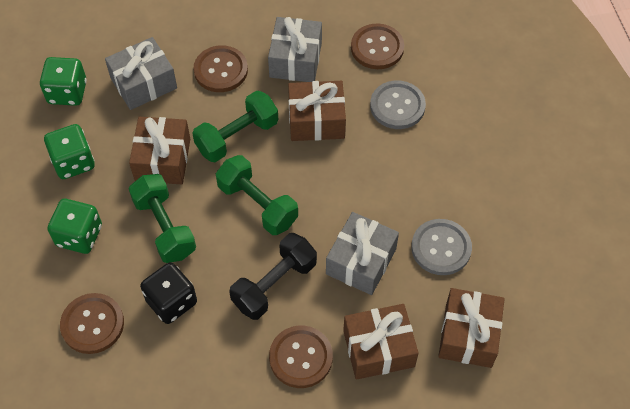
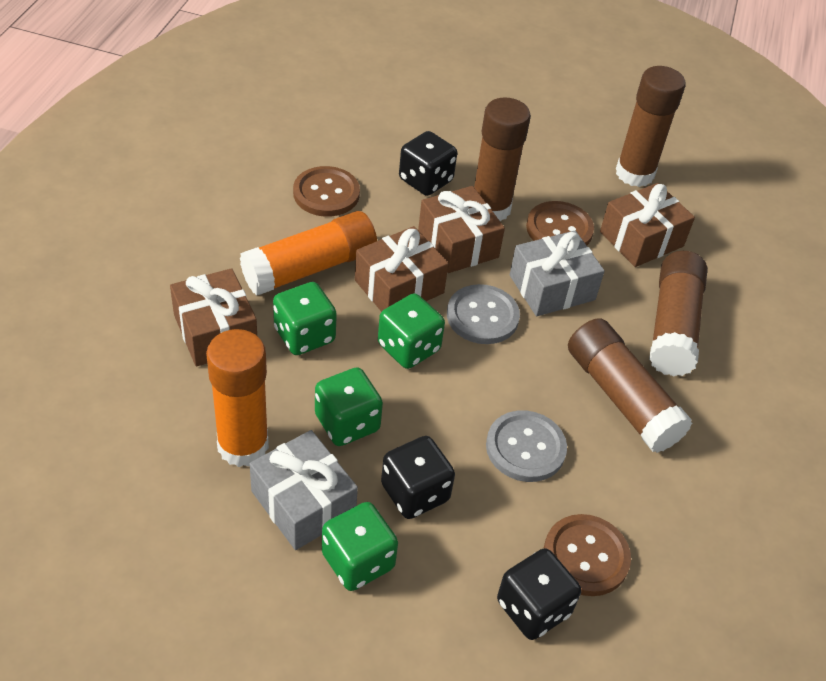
black dice: [140,262,197,324] = 1 -> [381,436,455,519] [399,131,457,196] [497,548,581,640] = 3
black dumbbell: [229,233,317,320] = 1 -> none = 0
brown button: [60,293,124,354] [193,45,248,92] [269,326,333,388] [351,23,404,69] = 4 -> [293,166,360,217] [526,201,594,245] [543,514,631,596] = 3
brown glue stick: none = 0 -> [474,98,531,222] [568,318,693,453] [616,66,685,187] [649,251,707,377] = 4
green dice: [40,57,87,106] [44,124,95,179] [47,199,102,254] = 3 -> [273,282,337,355] [315,367,383,446] [322,502,398,591] [378,293,445,369] = 4
green dumbbell: [129,174,196,263] [192,91,278,162] [216,155,298,235] = 3 -> none = 0
grey gift: [105,37,177,110] [268,17,322,82] [326,212,399,295] = 3 -> [250,430,358,550] [510,231,605,316] = 2
orange glue stick: none = 0 -> [206,329,269,467] [240,211,377,296] = 2

